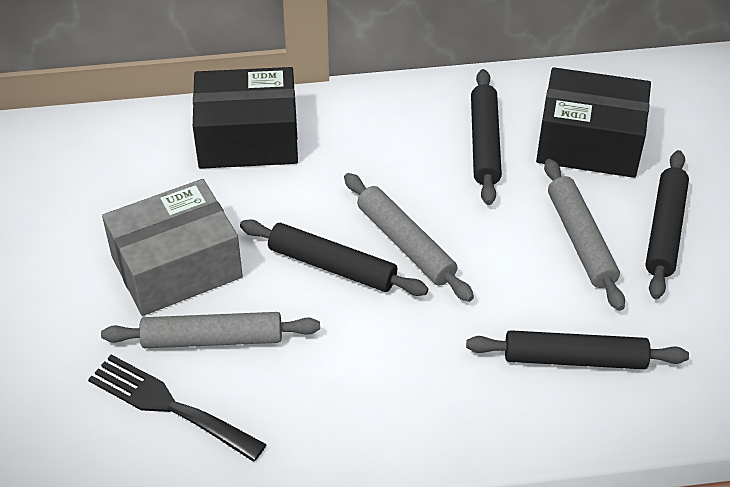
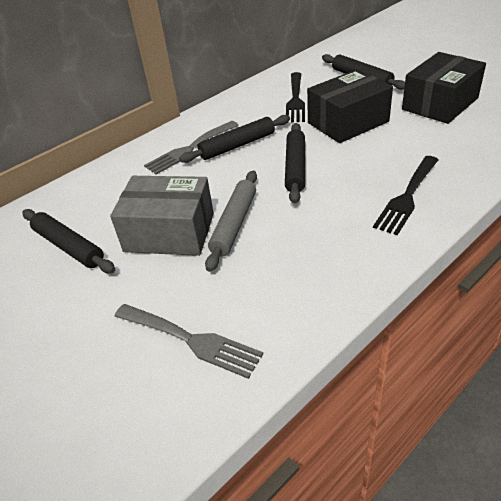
black fork: [88,354,267,462] = 1 -> [286,72,305,123] [373,156,438,235] = 2
grey fork: none = 0 -> [114,304,263,379] [144,121,239,174] = 2
grey rolling pin: [101,312,320,348] [344,173,474,302] [544,159,625,311] = 3 -> [205,171,257,272] = 1

